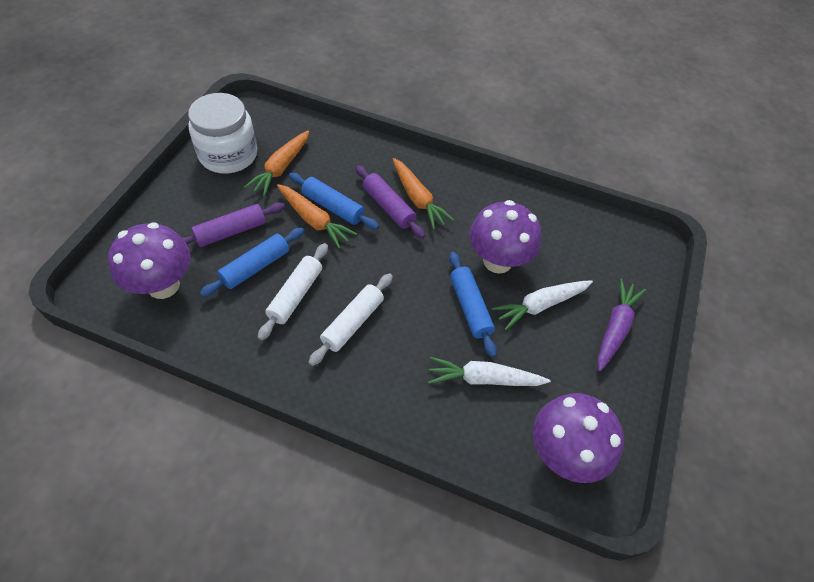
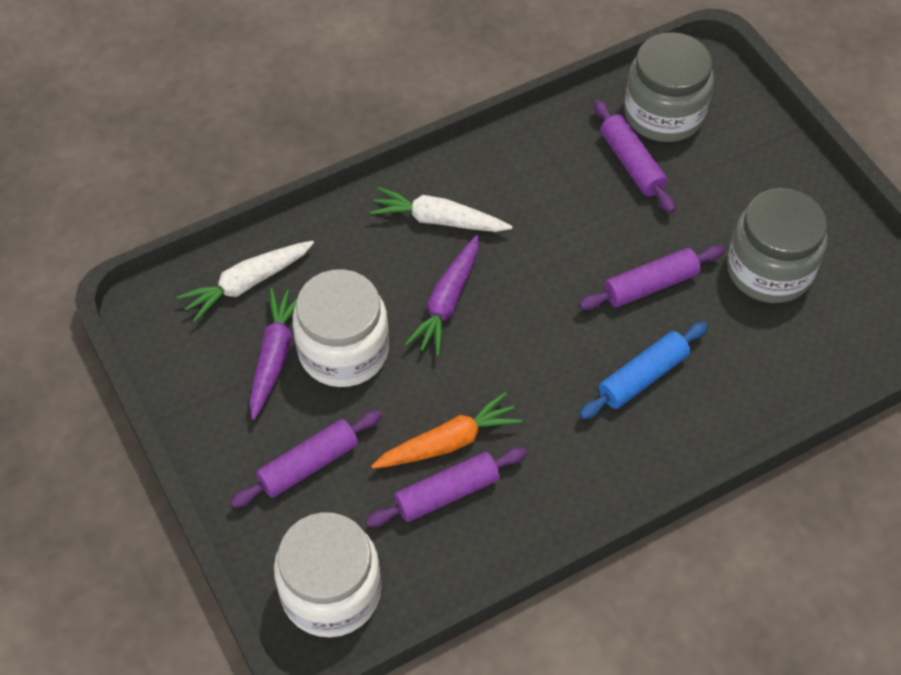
blue rolling pin: [200,227,304,297] [289,173,379,230] [449,252,497,358] = 3 -> [579,322,708,419] = 1
grey jar: none = 0 -> [624,32,714,142] [727,188,827,303] = 2
orange carrot: [244,130,309,197] [277,184,357,249] [393,158,454,230] = 3 -> [371,392,522,469] = 1
purple carrot: [598,279,646,372] = 1 -> [249,288,297,420] [405,235,479,356] = 2
purple mushroom: [108,222,191,299] [469,200,541,274] [533,393,624,483] = 3 -> none = 0
purple rolling pin: [182,202,285,247] [355,165,425,239] = 2 -> [230,410,382,508] [365,447,527,527] [579,246,724,310] [594,100,675,213] = 4
white jar: [188,93,257,174] = 1 -> [274,512,381,637] [293,269,389,387] = 2
white rolling pin: [258,243,328,340] [309,273,393,366] = 2 -> none = 0

